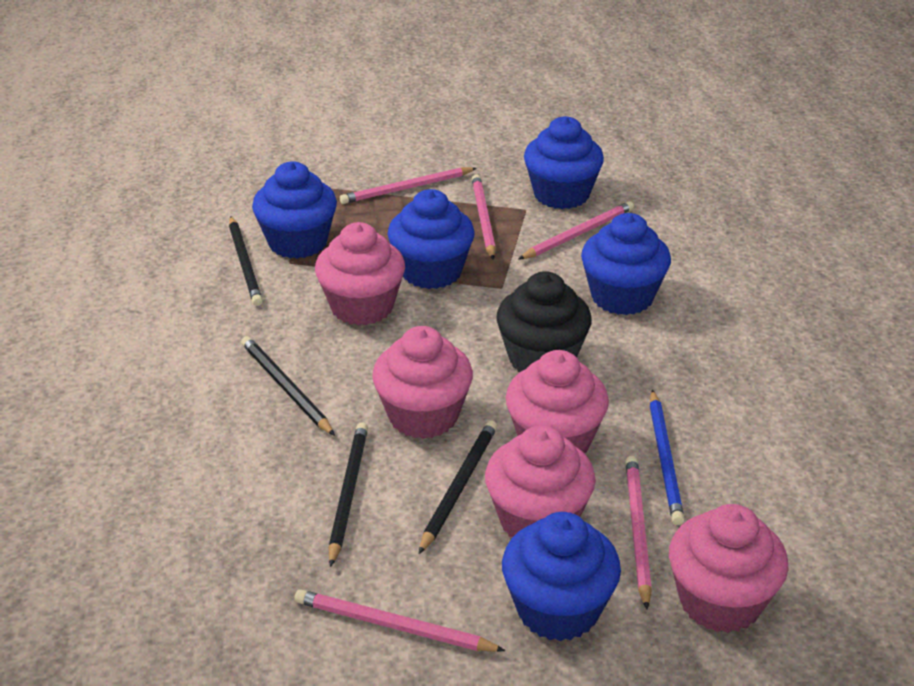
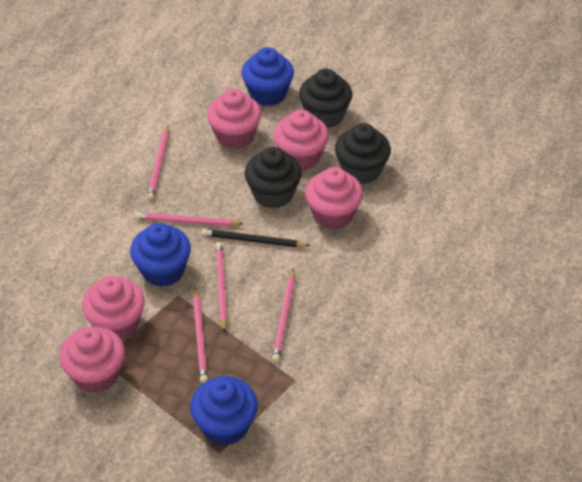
black cupcake: [496,271,592,372] = 1 -> [245,147,302,209] [299,69,352,128] [335,123,391,184] = 3
black pencil: [229,216,263,306] [241,336,335,436] [329,422,368,567] [419,420,497,554] = 4 -> [201,229,311,247] = 1
blue cupcake: [252,161,337,259] [387,189,475,289] [502,512,621,641] [524,116,604,209] [581,213,671,315] = 5 -> [130,223,191,287] [190,376,258,446] [241,47,294,106] = 3
blue pencil: [650,390,685,525] = 1 -> none = 0

